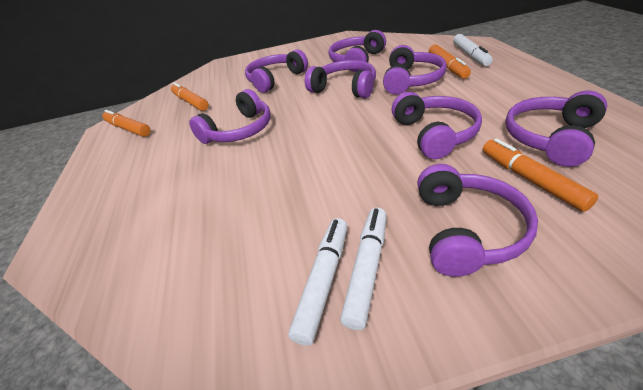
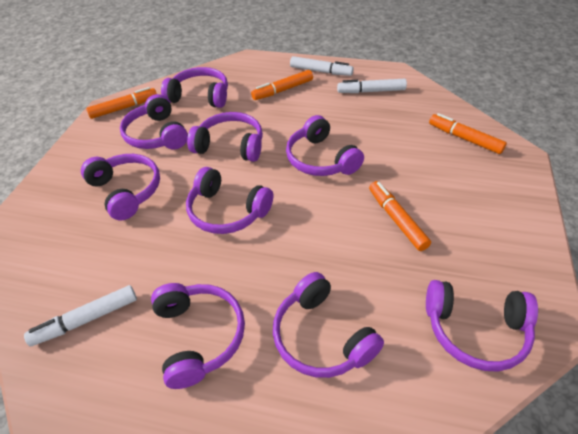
purple headphones: [189,89,271,144] [245,50,308,93] [305,60,376,99] [329,30,386,72] [383,45,447,95] [392,92,482,159] [417,164,538,277] [505,90,607,167] = 8 -> [81,154,160,220] [120,94,188,149] [151,283,245,389] [161,67,228,108] [186,167,273,234] [187,112,263,162] [273,272,384,378] [286,115,364,176] [426,280,538,371] = 9

